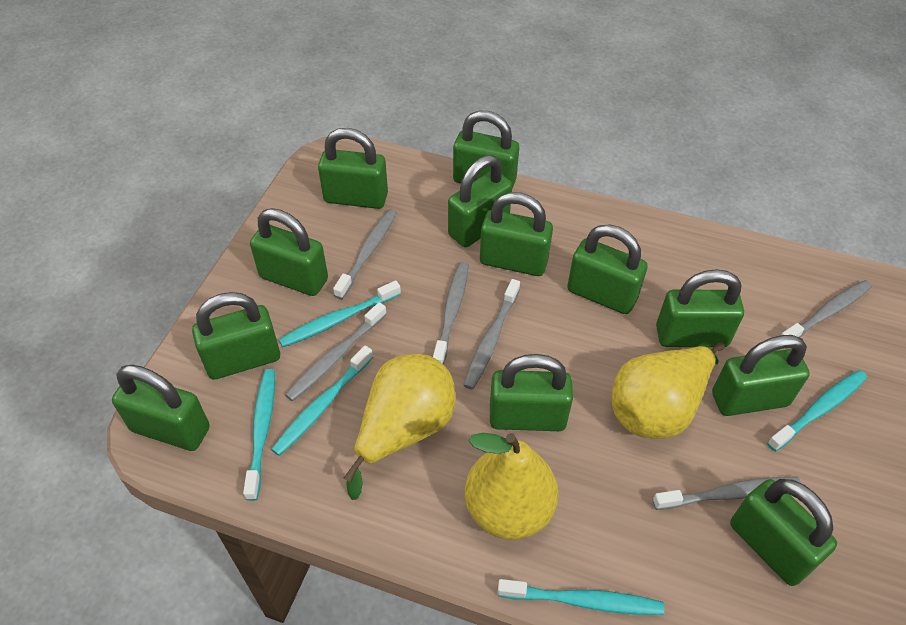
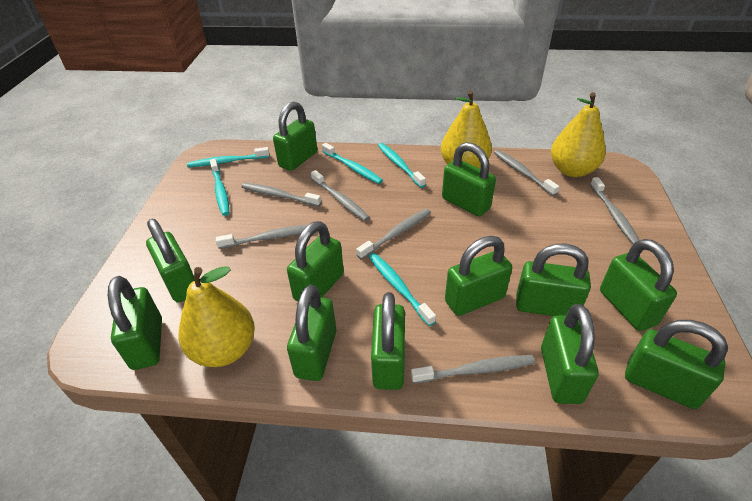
grey toothbrush: [285,302,387,401] [333,209,397,299] [433,262,469,365] [463,279,520,390] [653,476,801,510] [782,280,872,338] = 6 -> [216,225,307,249] [241,183,321,207] [311,170,370,221] [356,209,431,260] [411,355,535,384] [494,150,560,196] [590,177,640,244] = 7

